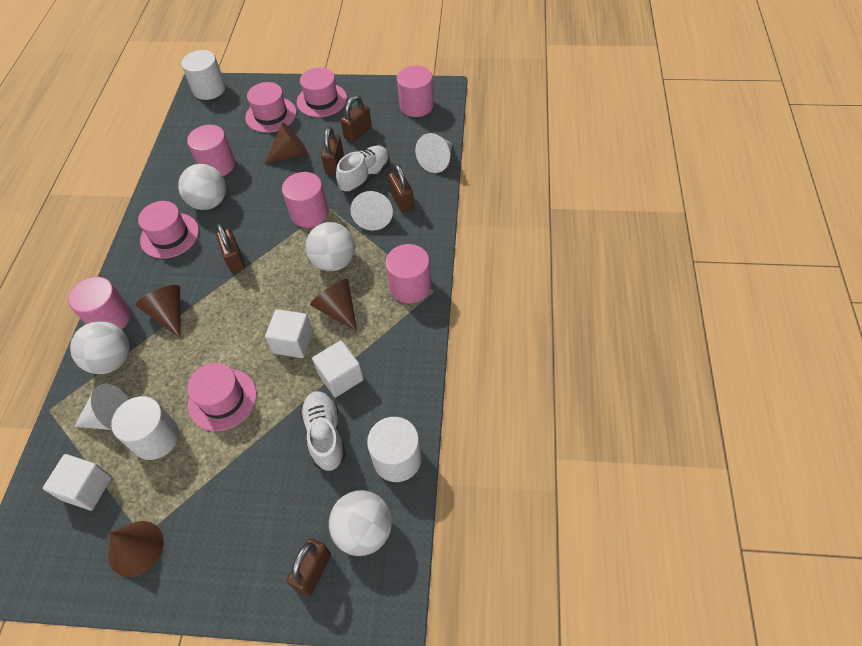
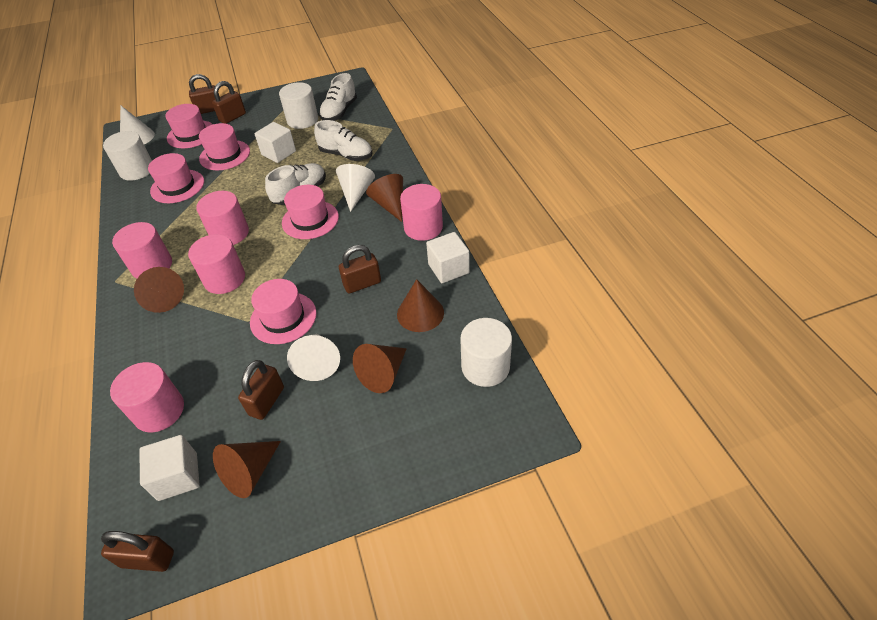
brown cone: [108,521,164,577] [136,285,181,338] [264,123,308,164] [310,279,357,331] = 4 -> [134,267,184,313] [213,441,281,498] [353,344,407,393] [366,174,403,222] [397,279,444,332] = 5
pink hat: [138,201,199,259] [187,363,257,431] [245,82,297,133] [297,67,347,117] = 4 -> [148,153,204,203] [165,104,213,148] [199,123,250,170] [250,279,316,344] [282,185,339,239] = 5
white ball: [70,321,129,374] [178,164,226,210] [305,222,355,271] [329,490,392,556] = 4 -> none = 0
white shoe: [300,391,346,471] [336,146,390,193] = 2 -> [265,163,326,205] [314,120,373,161] [319,73,357,121] = 3

